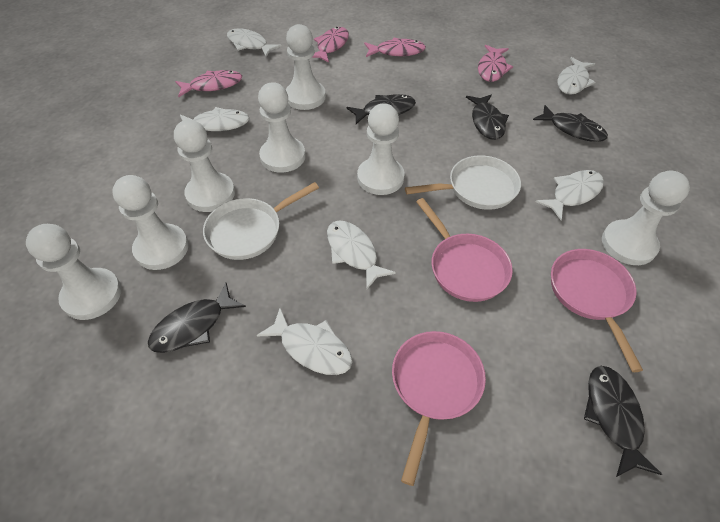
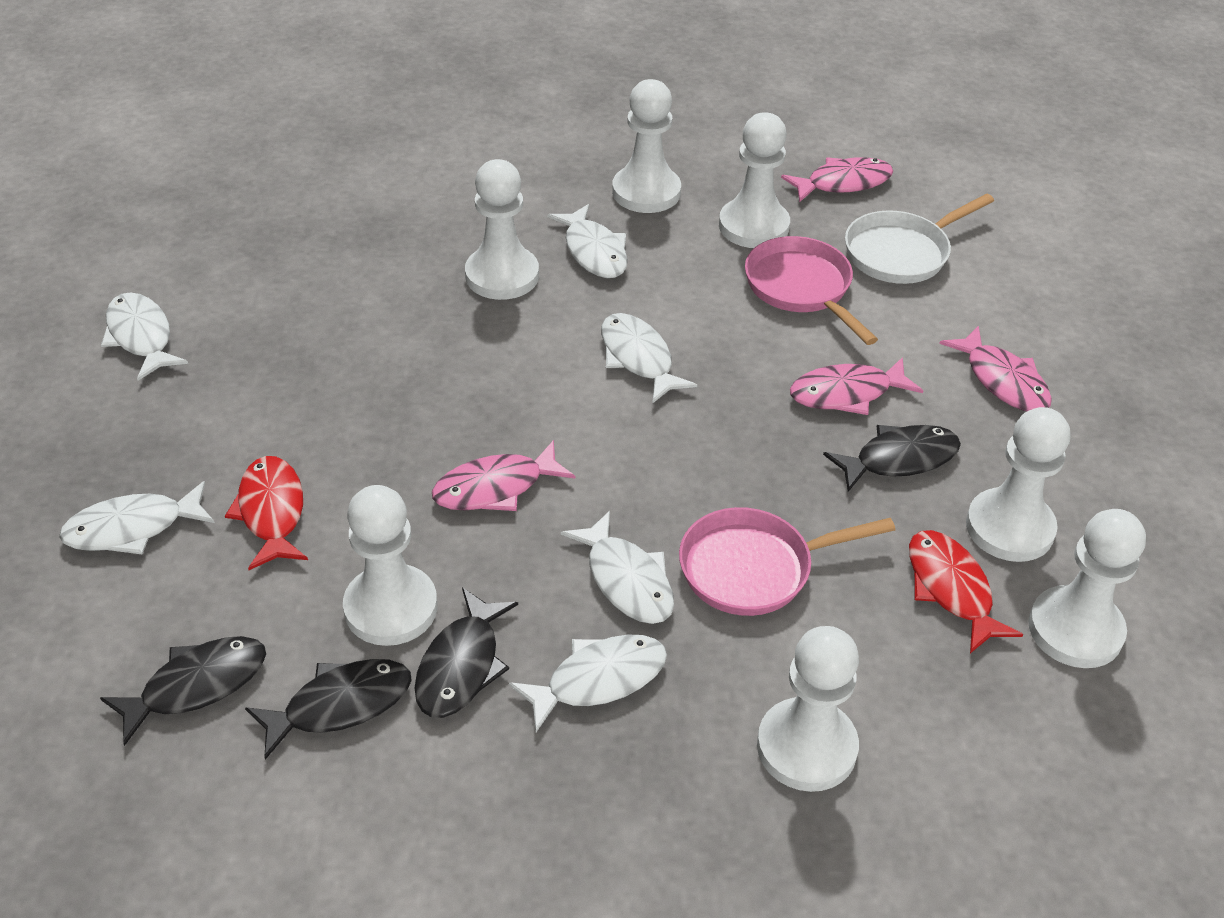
black fish: [148,283,246,353] [347,94,416,124] [466,94,509,140] [533,105,608,142] [584,366,662,477] = 5 -> [100,636,266,746] [245,659,412,760] [415,588,518,718] [823,425,961,492] = 4
pink pan: [392,331,486,486] [416,198,513,302] [551,249,643,372] = 3 -> [679,507,896,616] [745,236,878,345] = 2
red fish: none = 0 -> [225,456,308,570] [909,530,1023,653] = 2
white pan: [203,182,319,260] [405,155,521,210] = 2 -> [845,194,994,284] = 1

